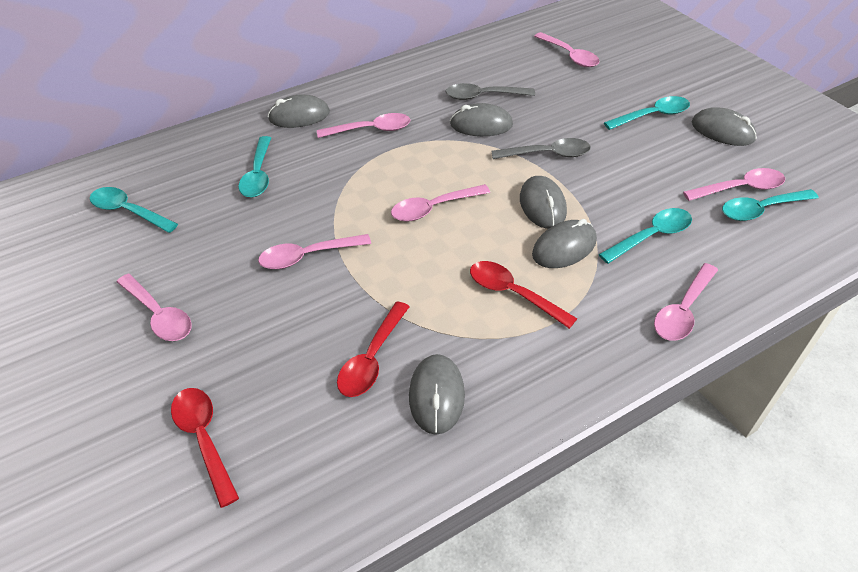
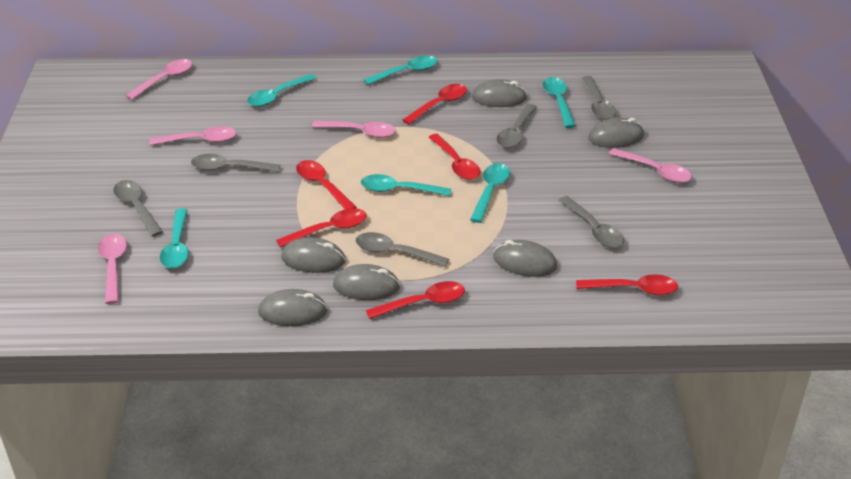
grey spoon: [446,83,535,100] [491,138,591,159] = 2 -> [113,180,163,237] [191,154,280,172] [356,232,449,267] [497,104,537,148] [559,196,624,248] [582,76,616,120] = 6
pink spoon: [117,274,192,341] [258,234,371,269] [317,113,411,138] [391,184,490,222] [534,32,600,67] [654,263,718,341] [683,168,785,201] = 7 -> [98,234,127,304] [126,59,192,100] [149,126,236,145] [312,120,395,138] [609,148,692,183] = 5
red spoon: [171,388,239,508] [337,301,410,397] [470,261,577,329] = 3 -> [276,208,367,248] [296,160,357,209] [366,281,465,319] [403,84,467,125] [429,134,480,180] [576,275,678,296] = 6
turquoise spoon: [90,187,178,233] [239,136,271,197] [599,208,692,264] [604,96,690,130] [722,189,819,221] = 5 -> [160,208,189,268] [247,74,316,107] [361,174,451,196] [364,56,438,85] [470,163,510,223] [543,77,576,128] = 6

